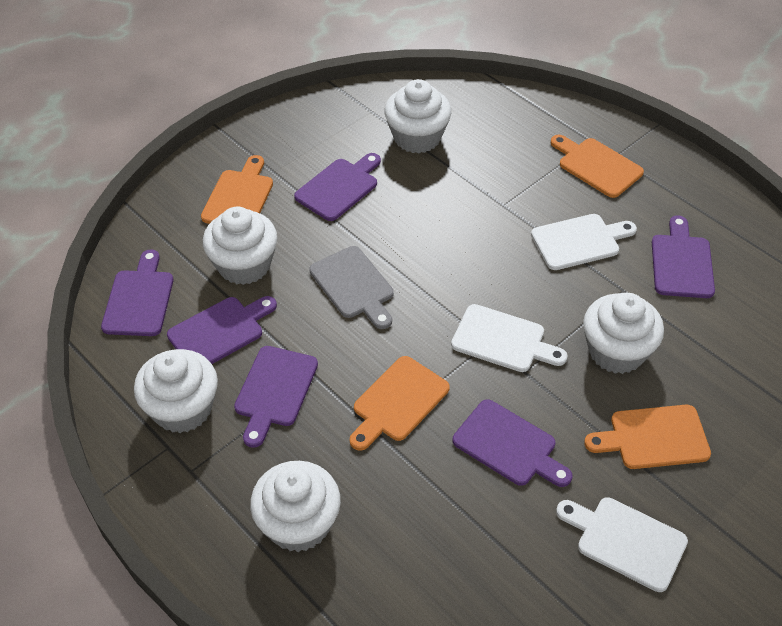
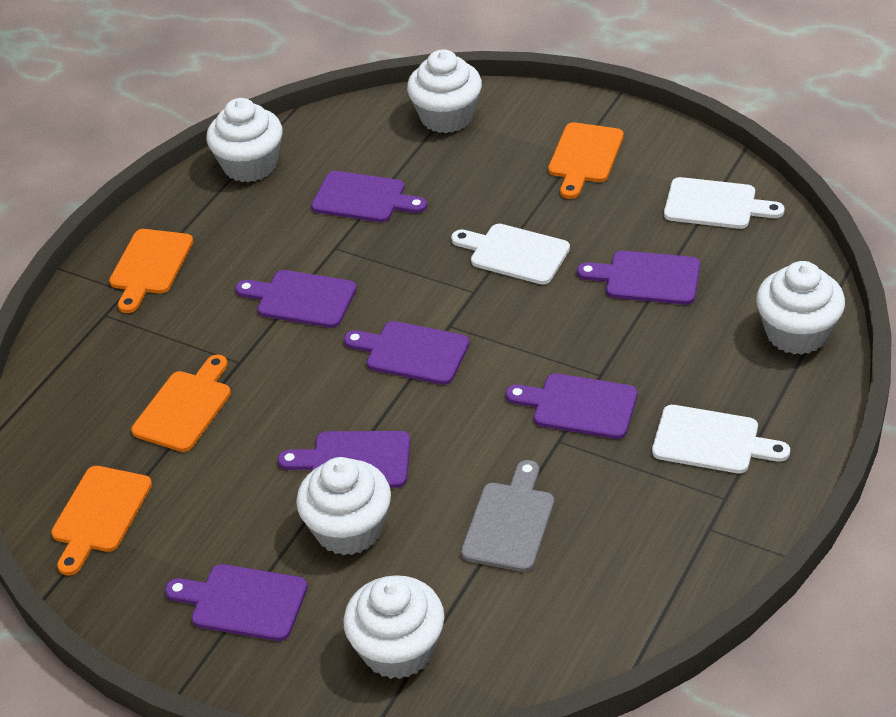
purple cutting board: [101,250,173,336] [167,296,277,364] [234,346,318,448] [294,153,381,221] [453,399,572,487] [652,216,715,298] = 6 -> [165,564,308,641] [235,270,357,328] [278,431,410,488] [311,171,427,222] [344,321,469,385] [506,373,638,439] [577,251,700,305] = 7

